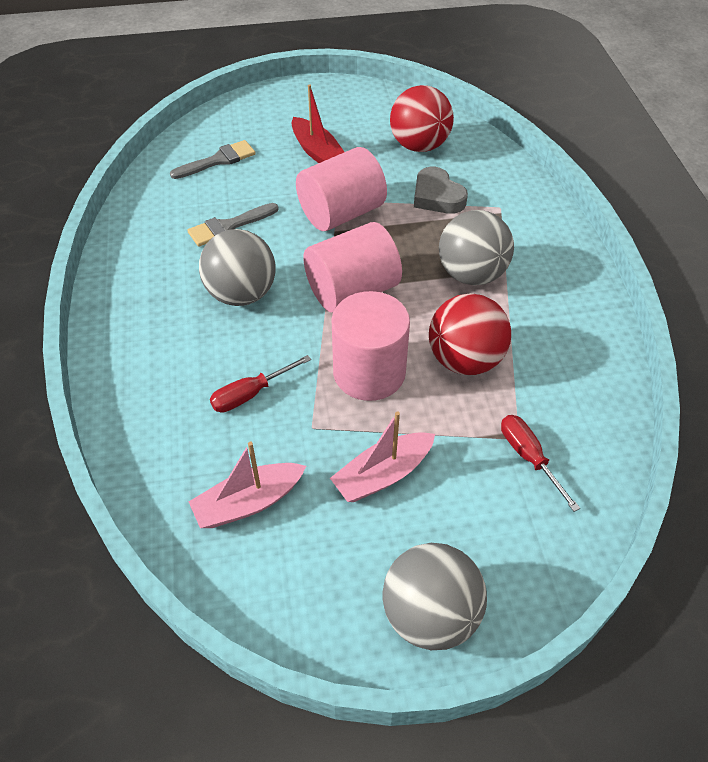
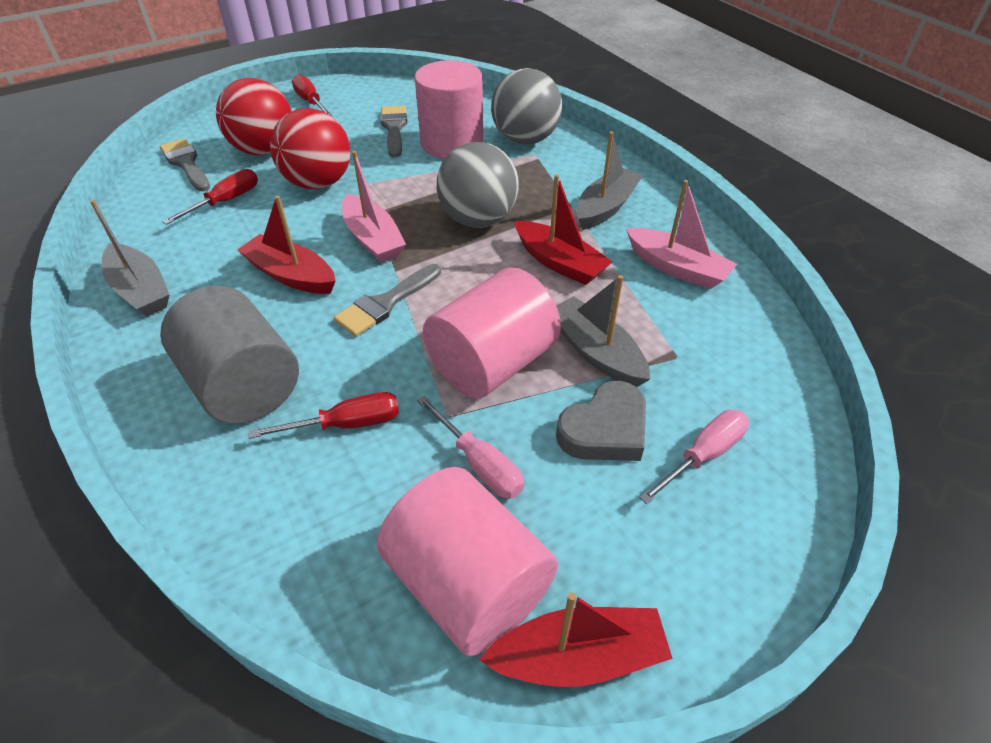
grey ball: [199,229,276,306] [382,543,487,650] [439,210,514,285] = 3 -> [437,142,519,228] [491,68,562,145] = 2
grey boat: none = 0 -> [90,200,170,316] [556,275,650,387] [576,131,643,230] = 3
grey brush: [170,140,256,179] [187,203,279,247] = 2 -> [160,138,210,191] [334,264,441,337] [381,105,407,157] = 3
grey cylinder: none = 0 -> [160,286,299,424] = 1
pink screwdriver: none = 0 -> [417,396,524,498] [639,409,749,504] = 2
red boat: [292,85,344,163] = 1 -> [237,196,336,294] [479,592,673,687] [515,174,613,285] = 3
red screwdriver: [210,355,311,412] [501,415,580,512] = 2 -> [162,169,258,225] [248,392,399,439] [292,75,332,116] = 3

